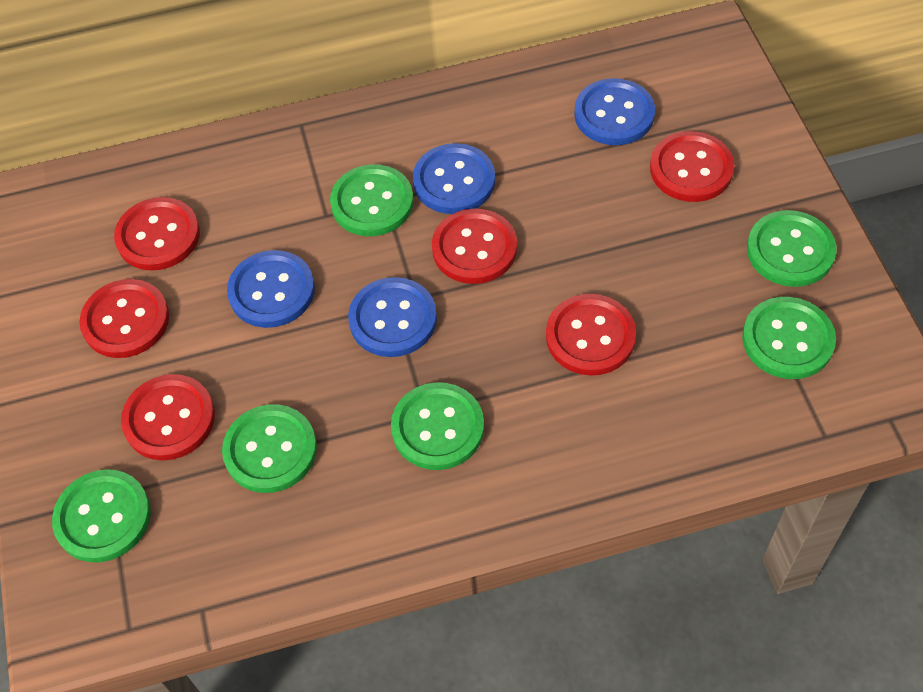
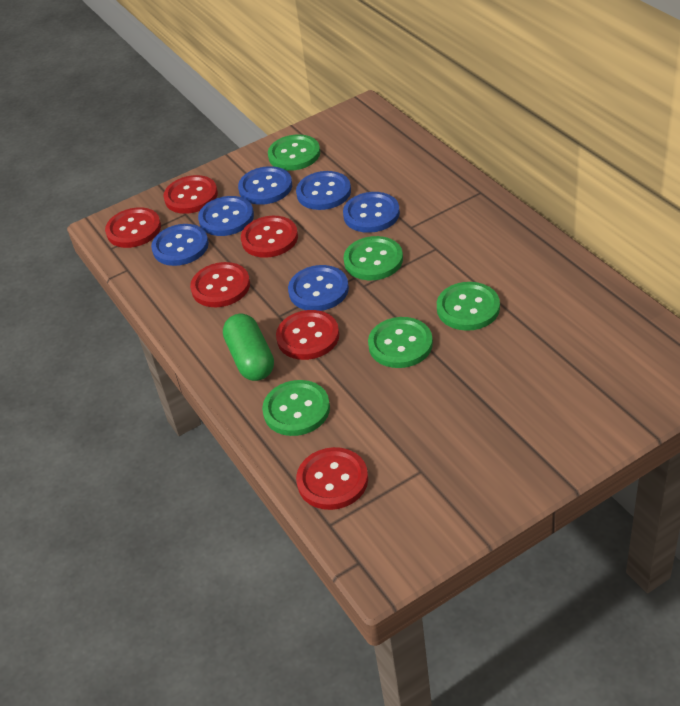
blue button: [227,250,315,328] [348,277,437,357] [413,143,495,214] [574,78,655,145] = 4 -> [151,224,209,266] [198,196,254,236] [238,166,292,205] [288,265,349,311] [296,171,351,210] [343,192,400,233] = 6
green button: [52,469,151,562] [222,404,317,493] [330,165,414,236] [391,382,484,470] [742,297,836,379] [747,210,836,287] = 6 -> [262,380,330,436] [268,134,320,171] [344,236,403,280] [368,317,433,368] [437,282,500,331] = 5
green capsule: none = 0 -> [223,314,274,381] = 1

